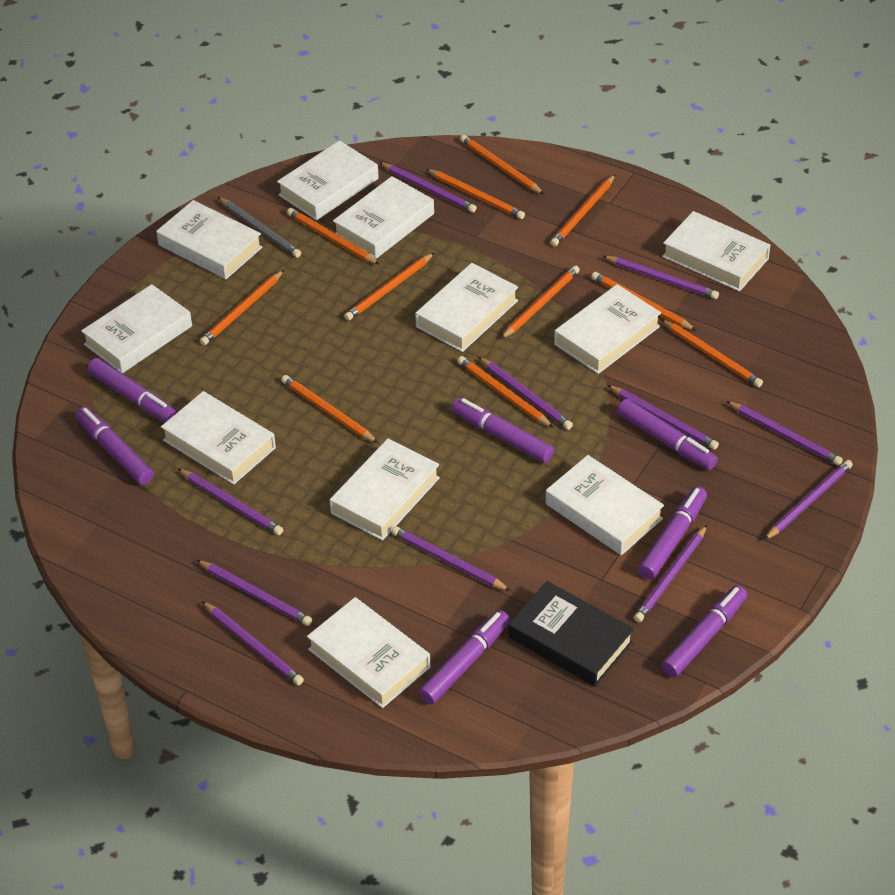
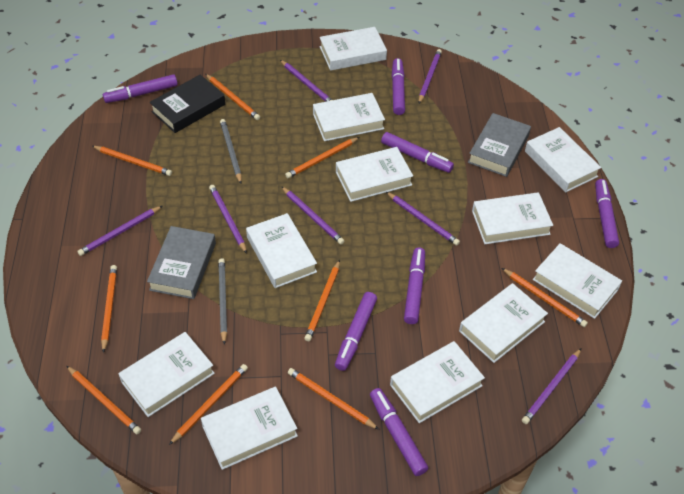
grey book: none = 0 -> [147,226,216,299] [468,113,531,177] = 2
grey pencil: [218,197,301,258] = 1 -> [218,258,227,345] [220,119,242,183] = 2
orange pencil: [200,270,284,345] [281,375,378,443] [287,208,379,264] [344,253,434,321] [426,169,525,219] [458,356,554,428] [460,135,544,194] [501,265,580,339] [550,175,615,247] [591,272,697,331] [661,319,763,387] = 11 -> [67,366,141,434] [92,146,172,176] [101,265,117,353] [169,364,248,445] [205,74,260,120] [285,137,359,178] [288,368,379,430] [304,260,340,341] [502,268,588,327] = 9
purple pencil: [178,468,283,535] [197,560,312,626] [202,601,304,685] [379,162,477,213] [391,526,511,591] [479,357,573,430] [603,256,719,299] [608,385,719,450] [634,525,707,622] [726,401,843,466] [764,460,853,540] = 11 -> [77,206,162,256] [209,185,247,254] [280,60,332,102] [281,186,344,245] [386,192,460,246] [419,49,442,104] [522,348,582,424] = 7

